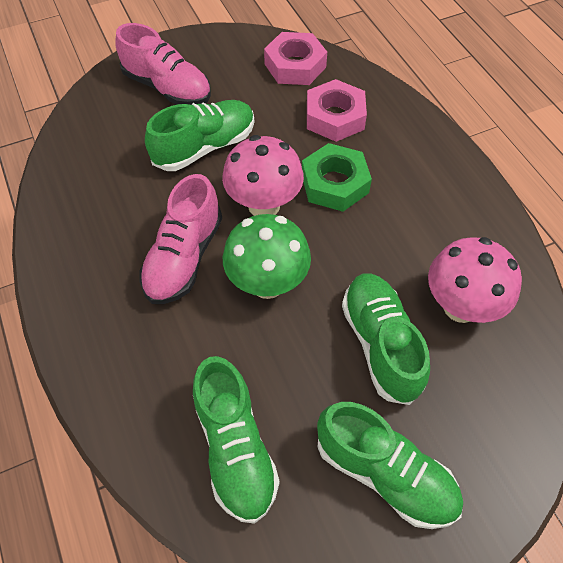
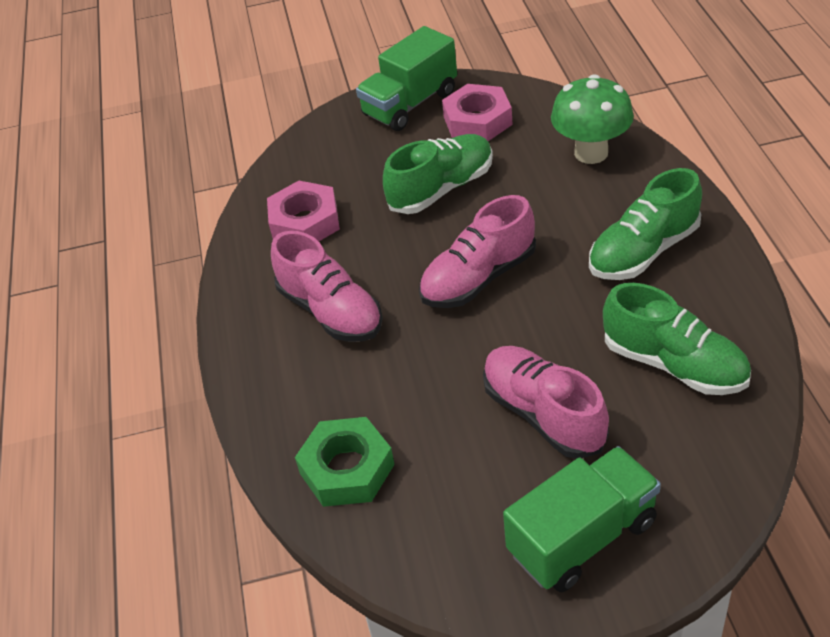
green shoe: [145,100,254,171] [193,356,280,524] [317,402,463,529] [342,273,430,405] = 4 -> [383,134,493,214] [589,168,702,280] [603,283,751,395] = 3
green truck: none = 0 -> [356,26,457,131] [503,446,661,592] = 2
pink mushroom: [222,135,304,216] [428,237,522,323] = 2 -> none = 0
pink shoe: [115,23,211,105] [139,174,222,304] = 2 -> [271,231,383,342] [419,195,536,308] [483,346,609,459] = 3

